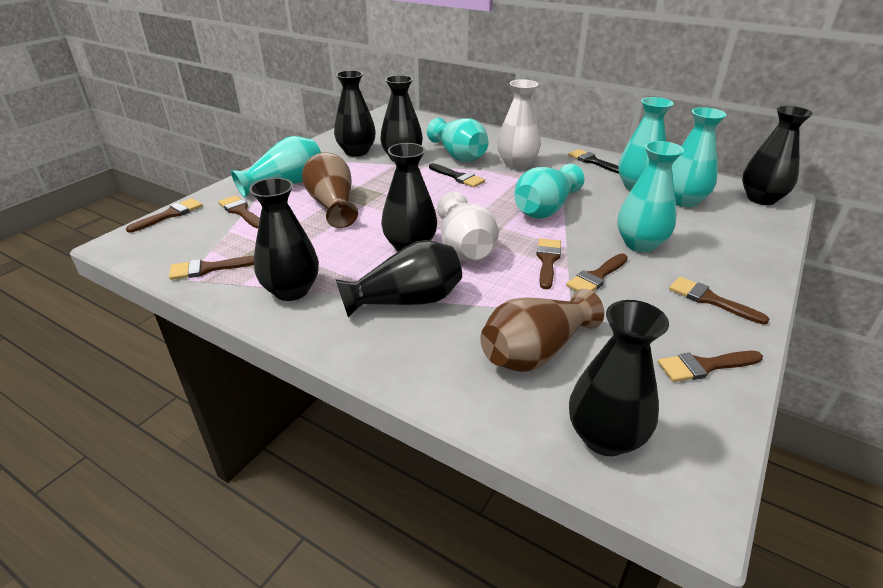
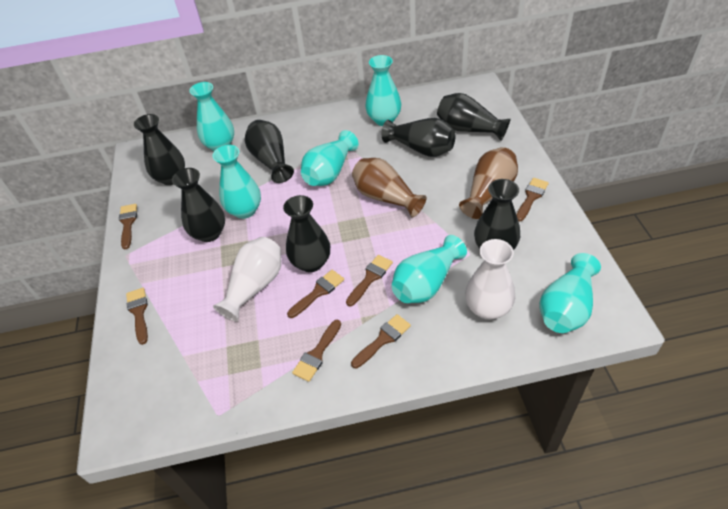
black brush: [429,163,485,188] [568,149,619,174] = 2 -> none = 0

